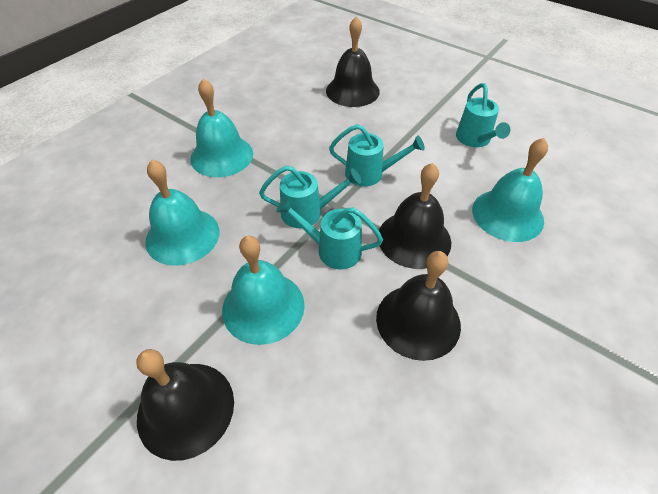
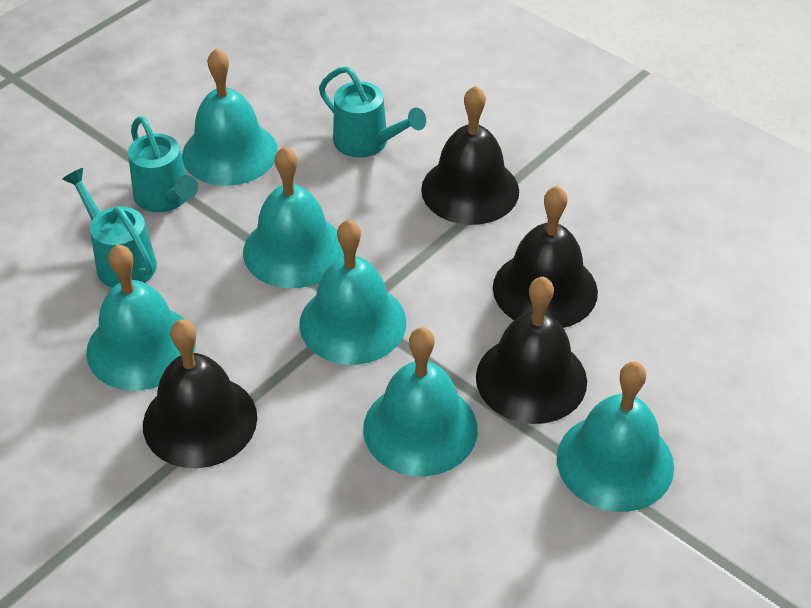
turquoise bell: [145,160,220,266] [190,79,253,177] [222,236,305,345] [472,138,548,242] = 4 -> [86,244,196,391] [182,48,278,186] [243,146,344,288] [299,219,406,365] [363,327,478,476] [557,361,674,512] = 6
turquoise watering can: [259,166,361,228] [276,197,383,270] [329,124,425,187] [456,83,510,147] = 4 -> [62,168,157,288] [128,116,198,212] [319,66,426,158] = 3

